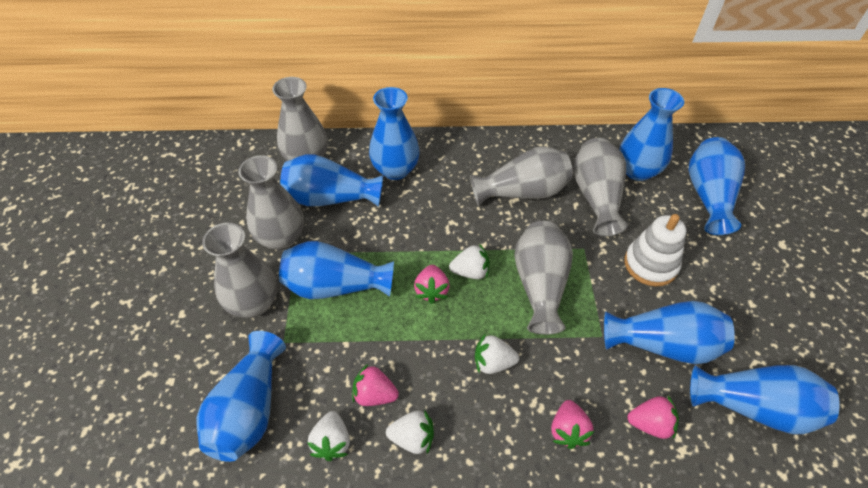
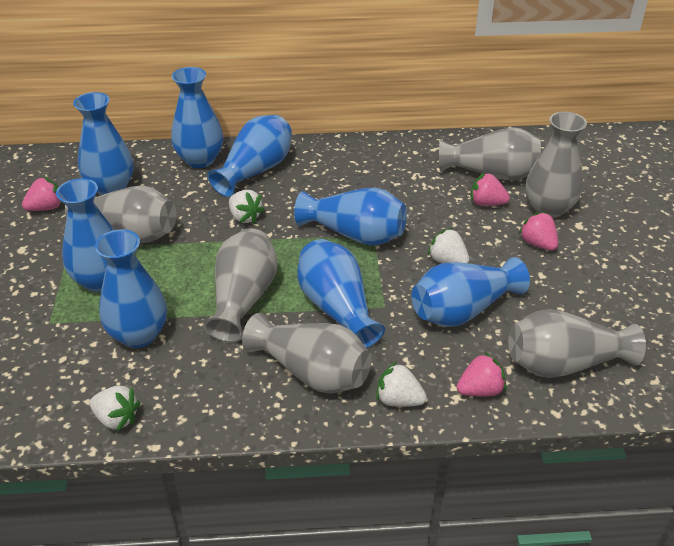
white stacking toy: [624,214,686,287] = 1 -> none = 0

